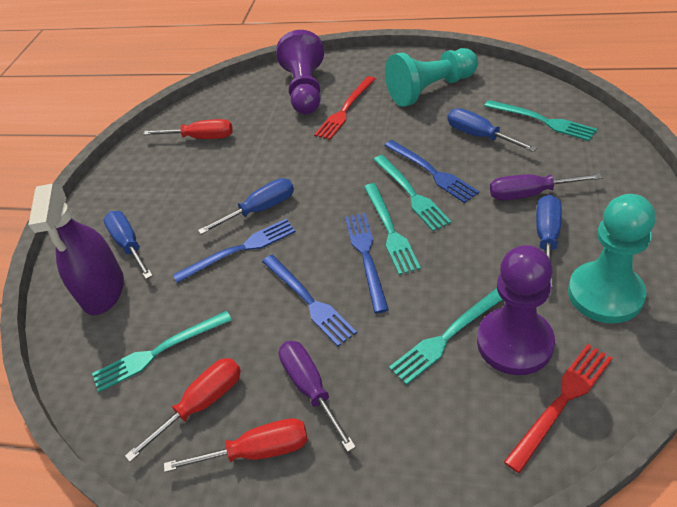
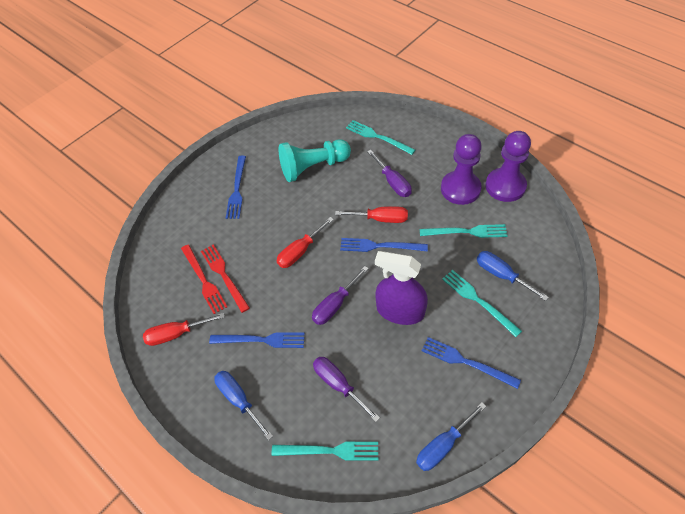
blue screwdriver: [103,211,153,279] [198,178,294,235] [448,108,537,152] [536,195,562,287] = 4 -> [214,371,273,440] [416,402,486,471] [477,251,549,301] = 3
purple screwdriver: [279,341,356,452] [490,173,603,200] = 2 -> [312,266,369,325] [313,357,380,422] [367,150,412,197] = 3
turquoise fork: [92,311,232,392] [364,183,421,275] [373,155,452,231] [389,288,503,385] [484,100,597,141] = 5 -> [272,442,378,461] [346,120,415,155] [420,224,507,238] [442,270,522,337] = 4
turquoise pawn: [385,48,478,107] [568,194,656,323] = 2 -> [279,139,351,182] = 1

